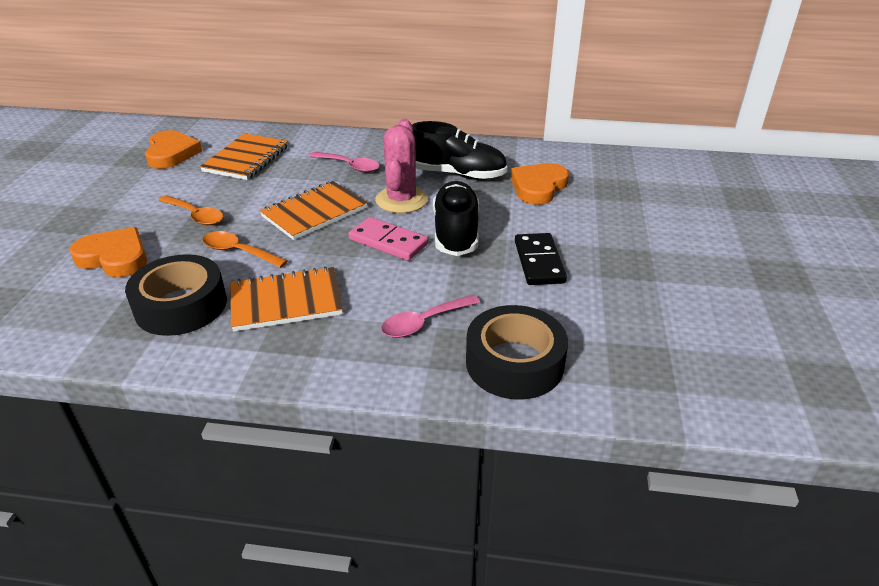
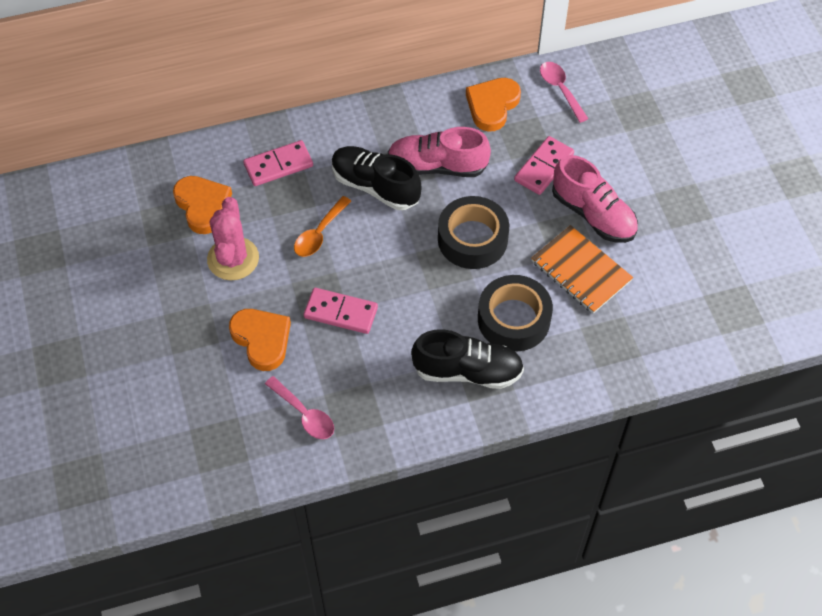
black domino: [515,233,567,285] = 1 -> none = 0
orange notebook: [200,133,288,180] [230,266,343,332] [260,181,367,240] = 3 -> [531,225,633,314] = 1
orange spoon: [158,195,223,225] [202,231,287,268] = 2 -> [294,196,351,257] = 1
pink domino: [349,217,428,261] = 1 -> [243,140,313,186] [304,288,378,334] [514,136,574,195] = 3
pink shoe: none = 0 -> [388,127,491,177] [552,155,638,243] = 2

